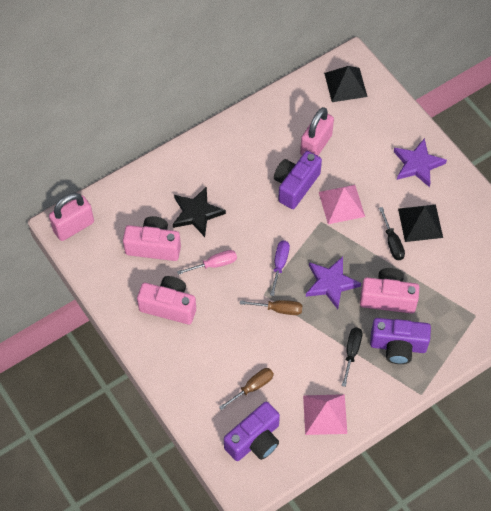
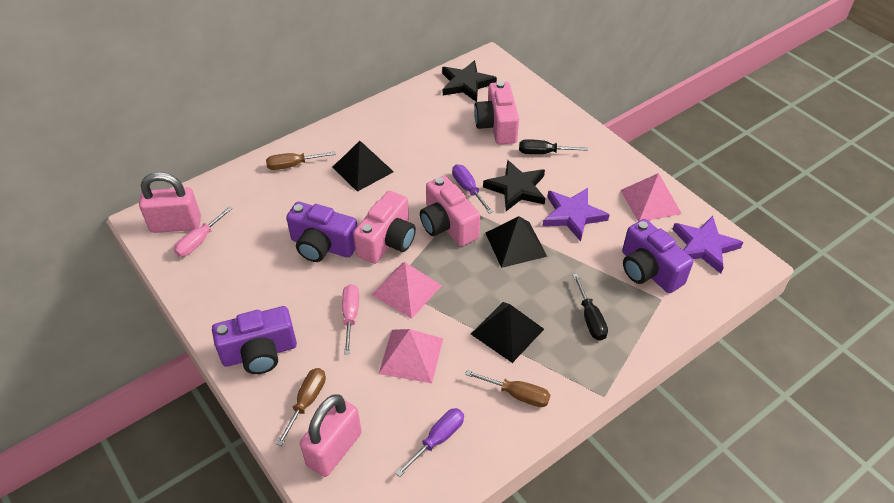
black pyramid: [324,66,368,102] [398,205,443,242] = 2 -> [333,141,394,192] [471,302,544,363] [485,216,547,268] = 3
black star: [173,186,226,237] = 1 -> [442,60,497,102] [483,160,545,211] = 2
brown screwdriver: [219,368,274,410] [240,300,303,315] = 2 -> [266,151,336,170] [276,368,326,446] [465,370,550,407] = 3
pink pyramid: [303,394,347,435] [319,185,365,224] = 2 -> [371,262,442,319] [379,329,443,383] [620,173,682,221] = 3
pink screwdriver: [177,250,237,275] = 1 -> [174,206,233,257] [342,284,359,355] = 2
purple screwdriver: [270,240,290,296] = 1 -> [395,408,464,477] [452,164,493,214] = 2

